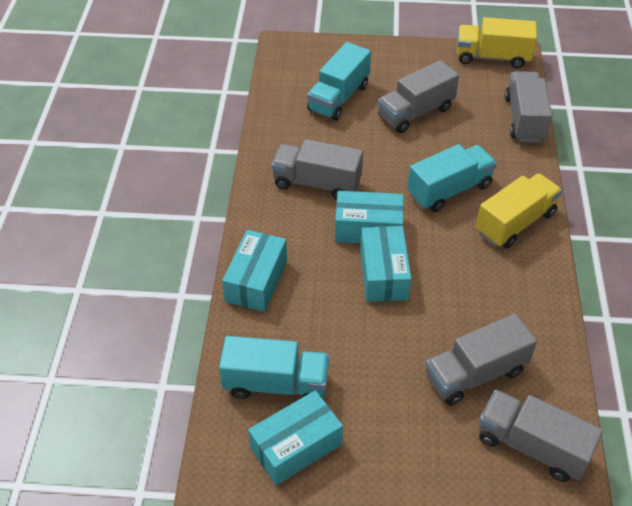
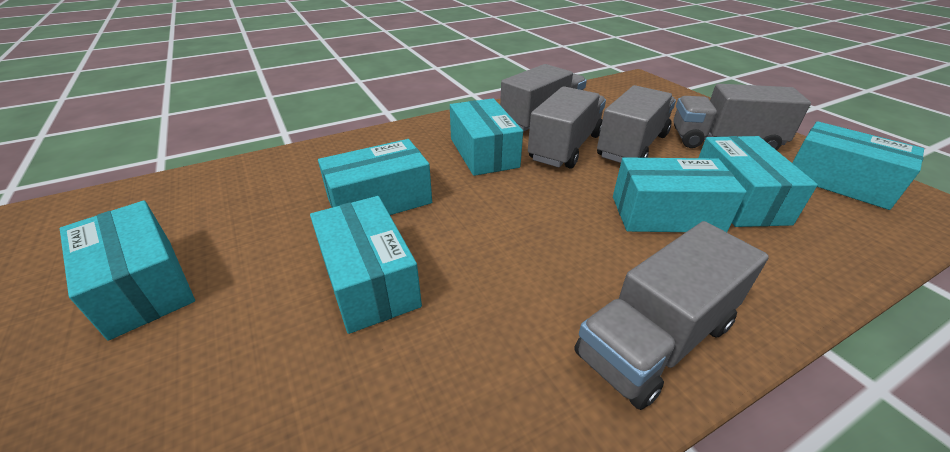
turquoise box: [222,230,287,312] [248,390,343,485] [335,191,404,243] [360,226,411,302] = 4 -> [60,200,195,341] [310,196,422,334] [318,139,432,215] [450,98,523,176] [613,157,747,232] [699,136,818,227] [792,121,924,210] = 7
turquoise truck: [219,336,329,399] [307,42,371,121] [407,144,497,212] = 3 -> none = 0
yellow truck: [457,17,537,69] [476,173,562,248] = 2 -> none = 0

